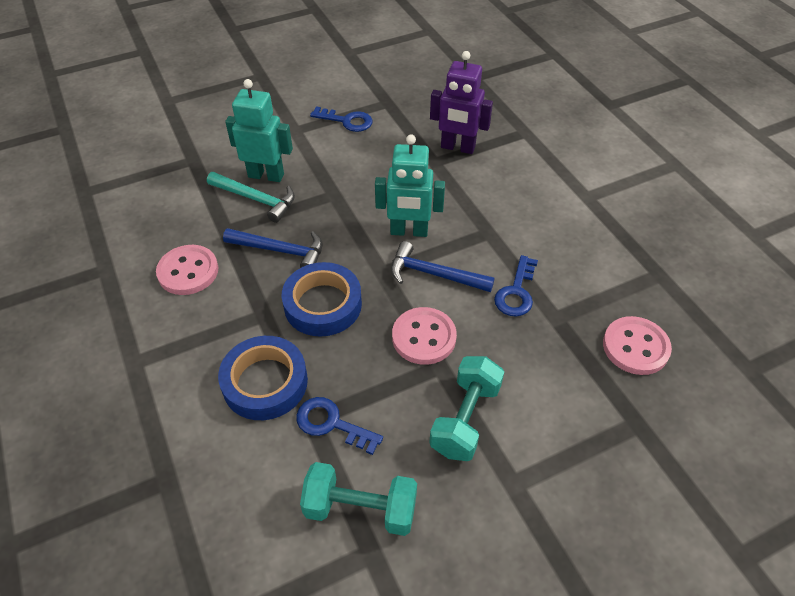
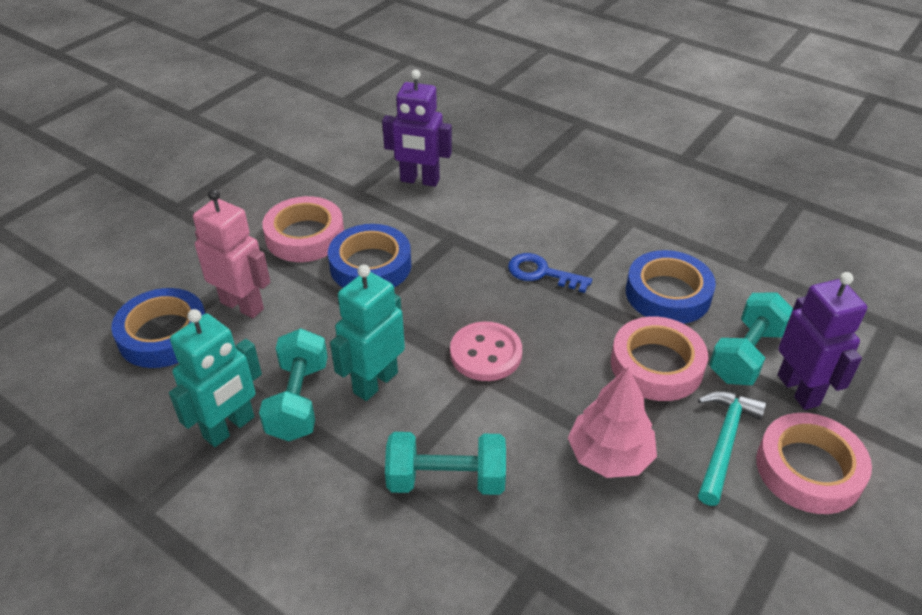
blue hammer: [223,228,323,268] [391,241,495,292] = 2 -> none = 0
blue key: [296,397,383,455] [310,106,373,132] [494,255,538,317] = 3 -> [508,253,592,293] = 1
blue tape: [218,336,308,420] [282,262,362,337] = 2 -> [111,288,206,368] [328,224,411,288] [626,250,716,324] = 3
pink button: [156,245,219,295] [392,307,457,365] [603,316,672,375] = 3 -> [450,322,522,381] = 1
pink robot: none = 0 -> [193,189,270,318] = 1
pink tape: none = 0 -> [262,196,344,262] [611,317,708,401] [756,413,872,514] = 3
pink tree: none = 0 -> [568,367,657,478] = 1
purple robot: [430,51,493,154] = 1 -> [382,69,452,187] [778,272,867,410] = 2
turquoise dumbbell: [300,462,417,536] [429,356,504,461] = 2 -> [259,328,328,441] [385,432,506,495] [709,292,793,385] = 3

